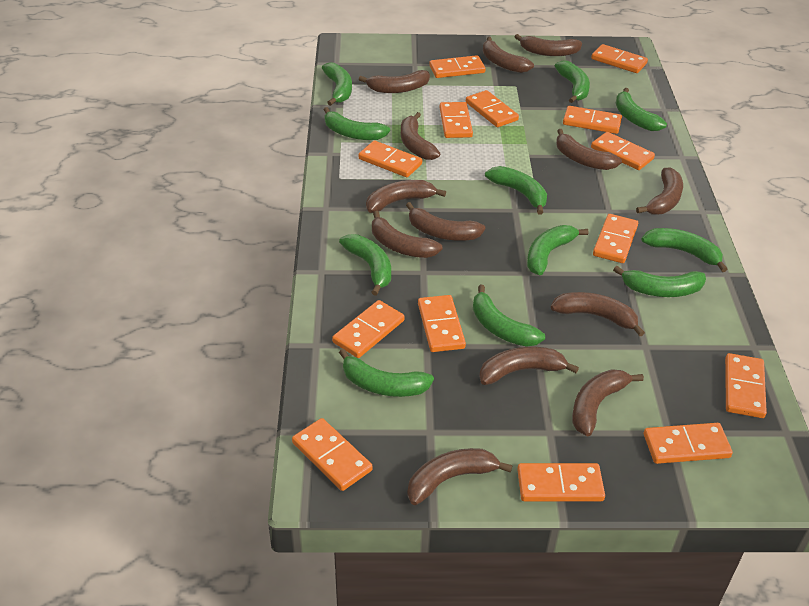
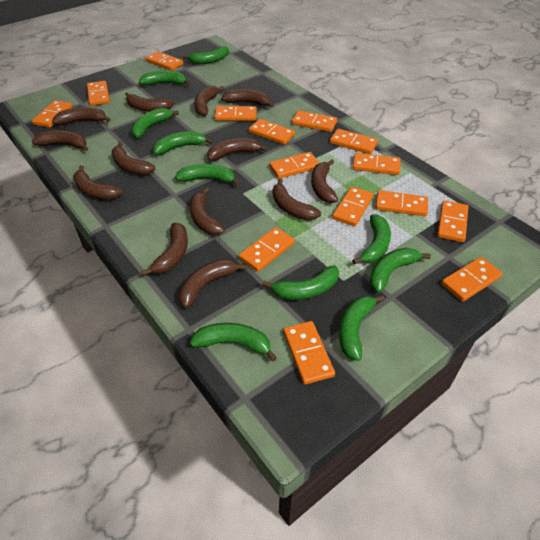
green banana: [322,62,352,106] [324,107,390,140] [339,234,391,296] [339,349,434,397] [473,285,545,347] [485,166,547,215] [527,225,589,275] [555,61,590,103] [613,266,706,297] [616,88,667,131] [641,228,727,272] = 11 -> [131,108,179,138] [139,70,191,85] [153,131,213,155] [175,164,240,186] [183,46,229,64] [190,323,277,361] [262,265,339,300] [339,295,385,361] [352,214,391,265] [369,248,431,293] = 10
orange domino: [292,418,373,491] [332,300,404,358] [358,141,422,177] [418,295,466,352] [429,55,486,78] [440,102,473,138] [466,90,519,127] [517,463,605,501] [563,106,622,134] [591,44,648,73] [591,132,655,170] [593,214,638,263] [644,423,733,464] [725,353,767,418] = 14 -> [32,100,73,128] [87,81,110,106] [146,51,183,71] [214,106,257,121] [239,227,295,272] [249,119,295,145] [269,152,319,179] [283,321,335,385] [292,110,337,132] [330,129,378,154] [332,187,374,226] [353,153,401,175] [375,190,428,216] [437,200,468,242] [441,257,503,302] = 15

